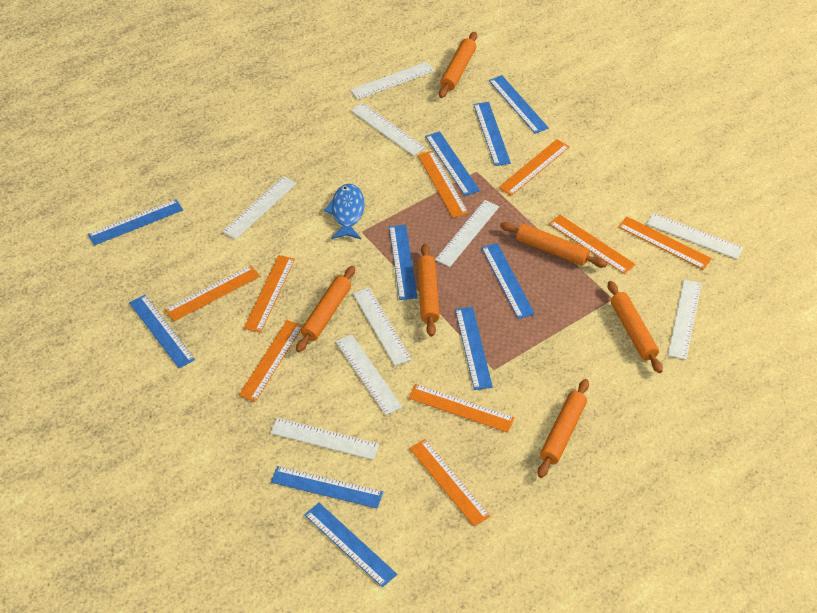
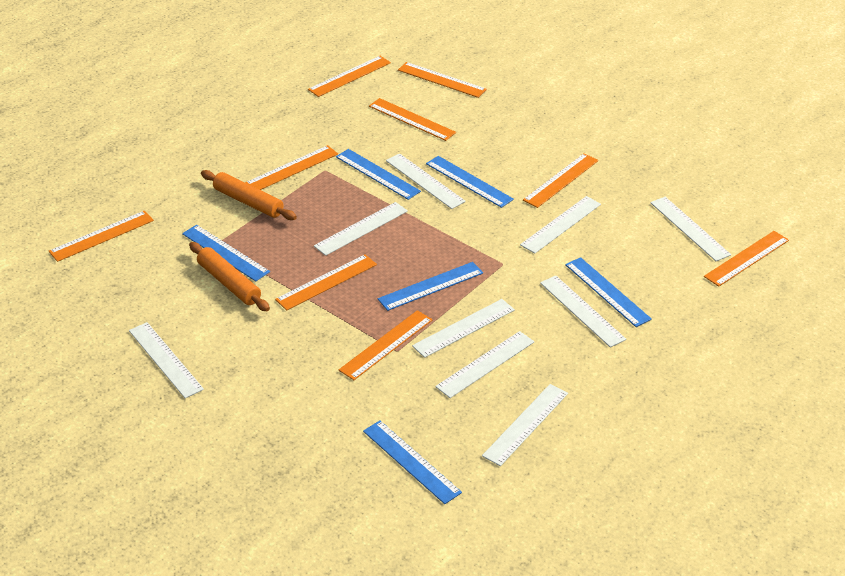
blue fish: [324,184,365,239] = 1 -> none = 0
blue ruler: [88,199,183,246] [129,295,195,368] [271,466,383,509] [304,503,397,588] [389,225,417,300] [425,131,480,196] [455,307,493,390] [473,102,511,166] [481,243,535,319] [489,75,549,134] = 10 -> [182,225,270,281] [336,149,421,200] [363,421,462,504] [378,262,483,311] [426,156,514,208] [565,257,652,327] = 6
orange rolling pin: [296,266,355,352] [417,244,440,337] [439,32,477,98] [500,222,607,268] [538,379,589,478] [608,281,663,373] = 6 -> [189,242,270,311] [201,170,297,220] = 2

